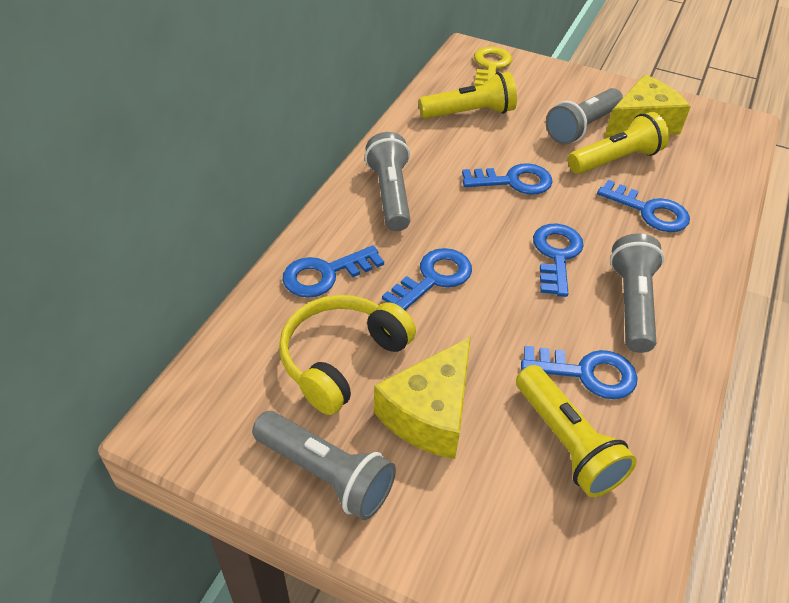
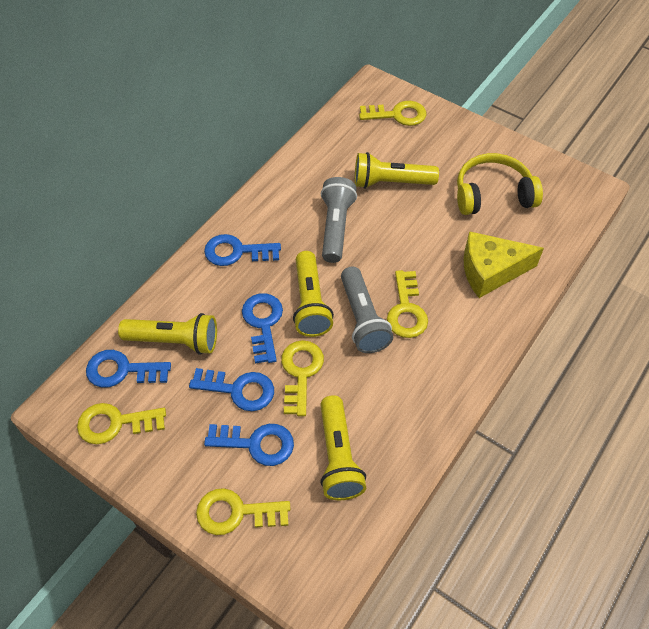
blue key: [282,246,384,298] [382,248,472,310] [462,163,553,195] [521,346,638,399] [533,224,584,297] [597,180,690,232] = 6 -> [86,350,171,388] [189,368,274,411] [204,234,281,266] [204,424,294,466] [242,293,283,364] = 5
grey flashlight: [252,411,396,520] [365,132,410,231] [546,88,623,145] [610,233,664,353] = 4 -> [321,177,357,263] [341,267,393,353] = 2
yellow cheese: [374,337,471,459] [604,75,691,138] = 2 -> [463,231,544,298] = 1
yellow flashlight: [419,72,517,119] [516,365,637,497] [568,112,669,174] = 3 -> [118,313,217,355] [293,251,334,337] [320,395,366,500] [355,152,439,189] = 4
yellow key: [474,47,512,87] = 1 -> [77,403,166,444] [196,488,290,535] [281,340,324,416] [359,101,426,126] [387,270,428,338] = 5

